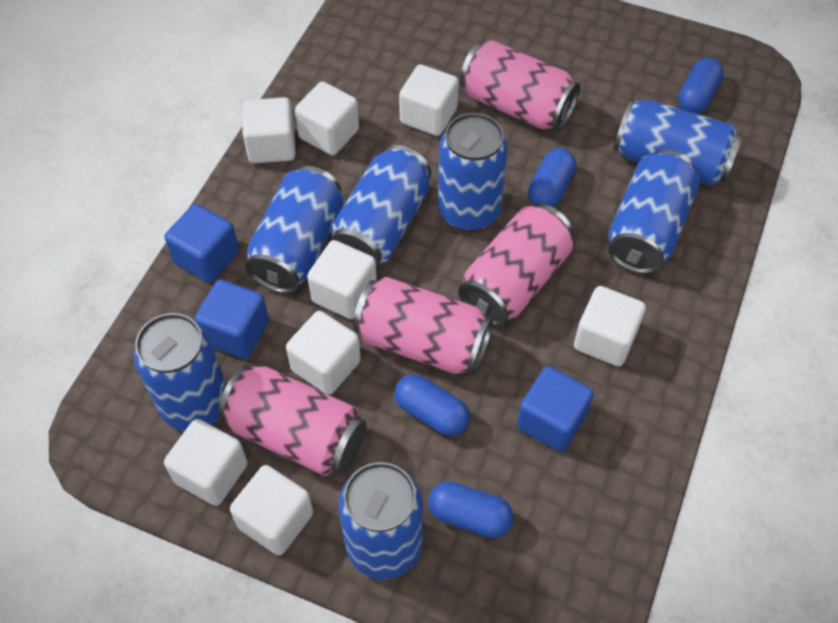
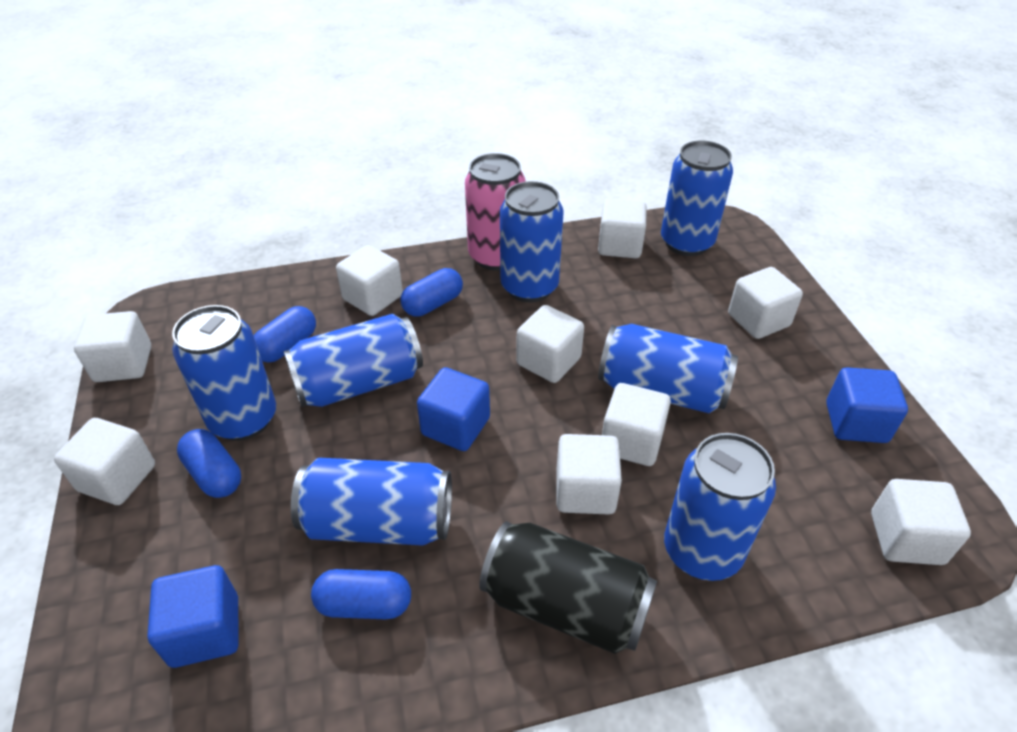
black can: none = 0 -> [479,521,657,654] = 1
pink can: [218,364,366,476] [353,277,493,375] [458,204,574,327] [460,40,580,131] = 4 -> [465,153,525,271] = 1
white cube: [164,419,248,506] [230,465,313,555] [242,97,296,164] [286,311,361,395] [295,82,359,155] [307,240,377,319] [399,65,459,136] [574,286,646,366] = 8 -> [54,418,155,505] [74,311,151,382] [336,245,403,316] [516,305,584,383] [556,434,622,515] [598,199,647,258] [602,383,671,466] [728,267,803,339] [871,479,971,565] = 9

